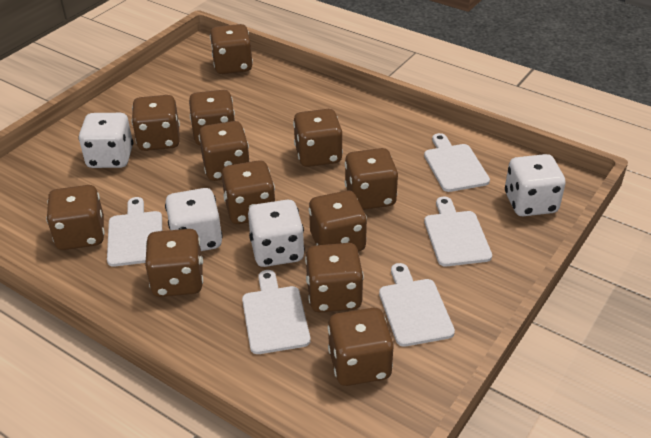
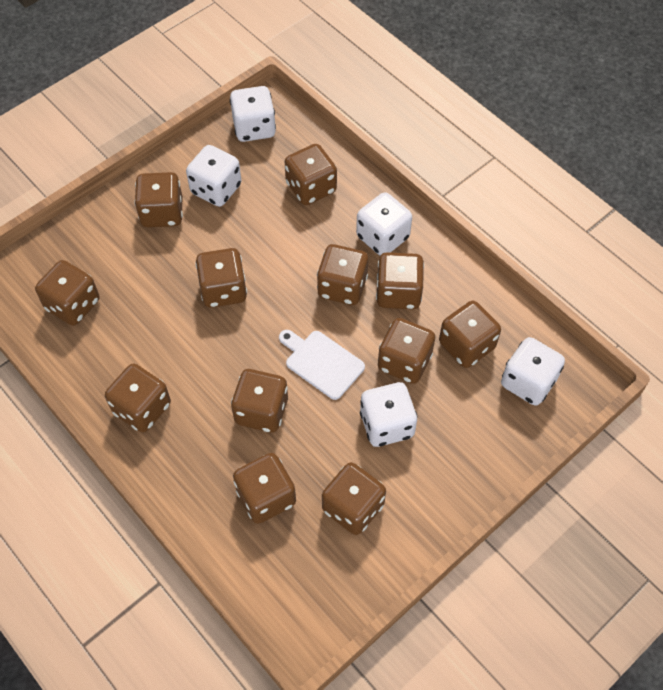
white cutting board: [107,197,162,267] [242,270,310,354] [379,263,455,347] [424,133,490,192] [424,197,492,266] = 5 -> [279,330,365,400] = 1
white dice: [78,113,133,168] [165,188,223,251] [248,200,305,267] [505,154,566,216] = 4 -> [186,145,242,207] [230,86,276,142] [356,192,412,256] [360,382,417,447] [501,337,565,406] = 5

